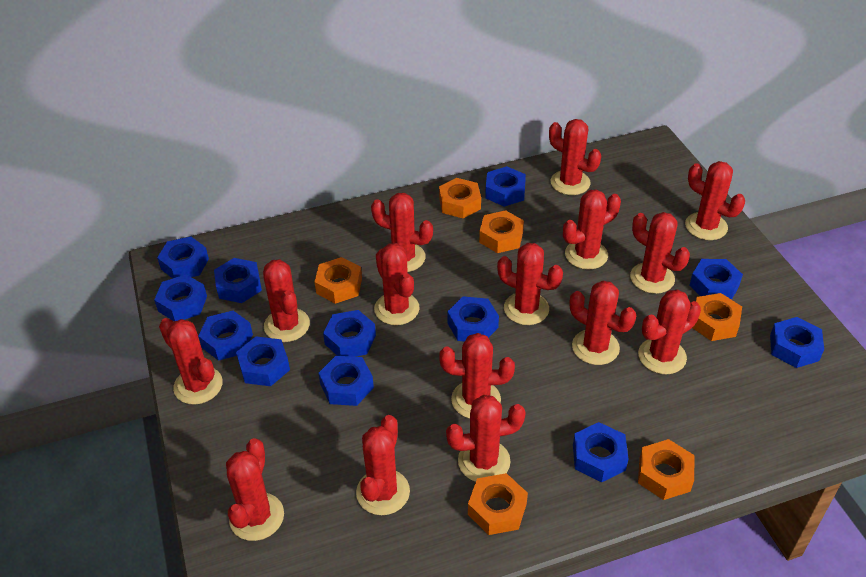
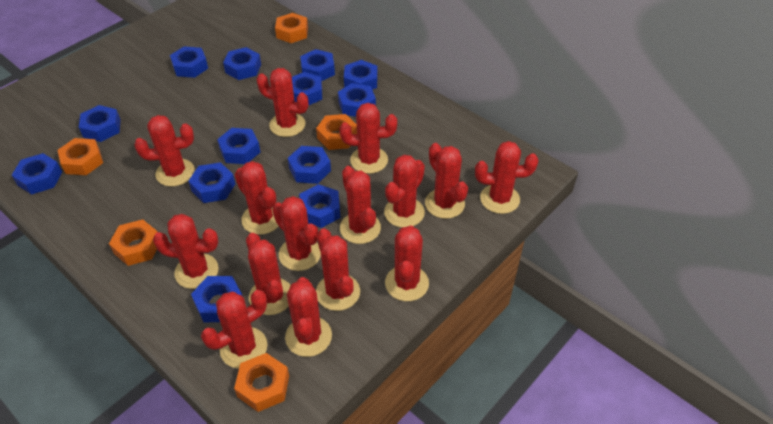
blue nut: [154,274,207,321] [157,237,209,279] [198,311,253,361] [214,258,262,303] [236,336,290,386] [319,356,374,406] [323,310,376,357] [447,296,499,342] [485,166,526,207] [573,422,628,482] [689,259,743,300] [770,317,824,368] = 12 -> [12,153,62,195] [79,105,120,142] [170,46,208,78] [188,162,235,203] [191,276,242,322] [217,128,260,164] [223,47,261,80] [288,146,331,184] [292,72,322,106] [299,184,340,228] [300,49,335,81] [338,83,376,117] [344,60,378,90] = 13
orange nut: [314,257,362,304] [439,178,481,218] [468,473,528,535] [479,210,524,253] [638,439,695,500] [692,293,742,341] = 6 -> [58,138,103,175] [109,219,158,266] [234,353,289,412] [275,13,308,43] [316,114,357,150] = 5

